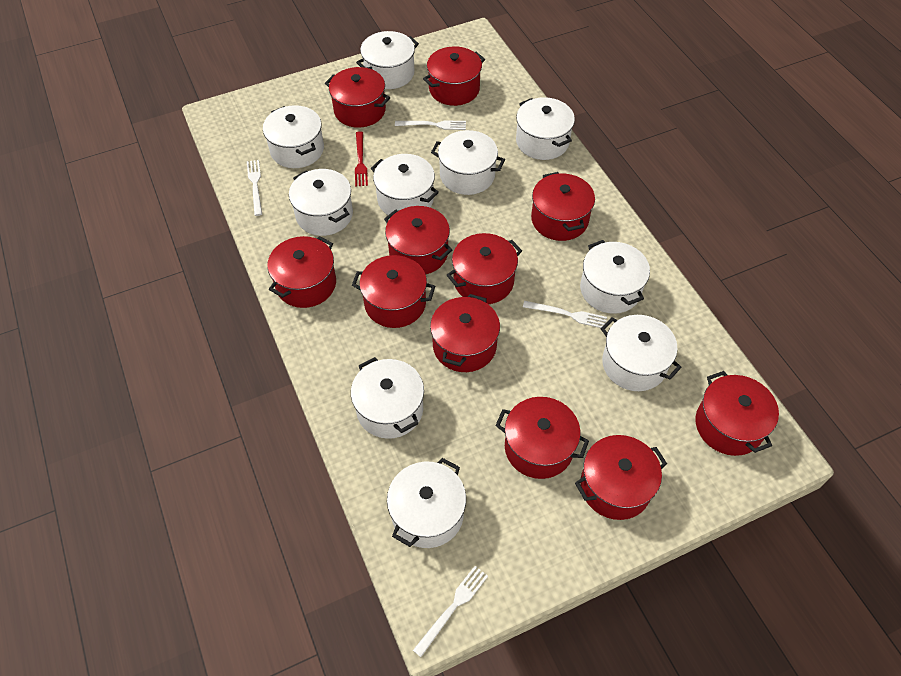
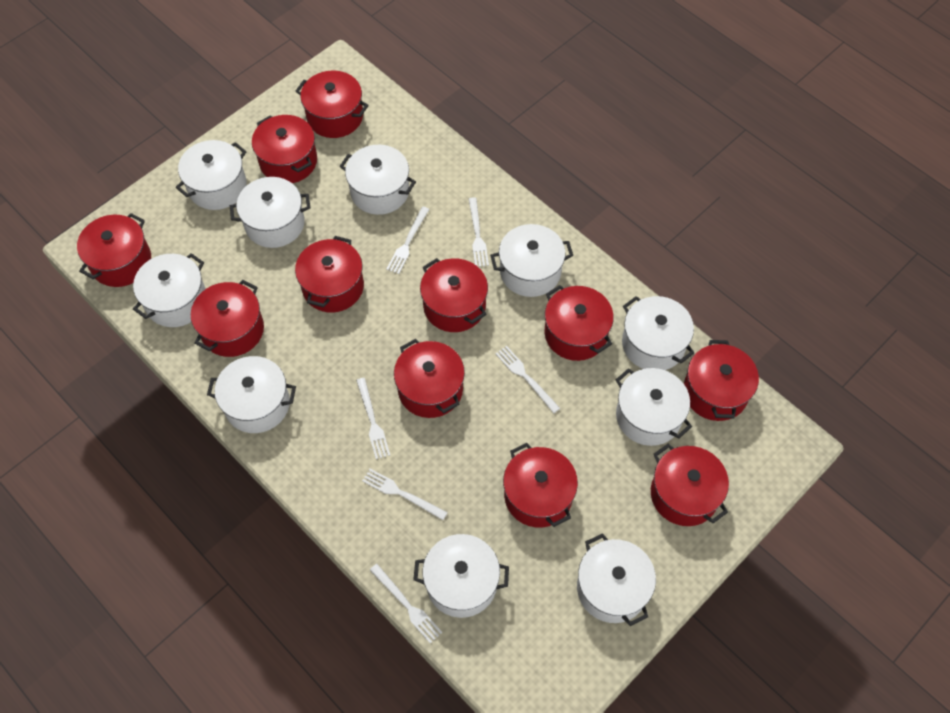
red fork: [355,131,368,186] = 1 -> none = 0
white fork: [247,160,262,216] [395,120,466,130] [413,566,488,657] [523,301,607,328] = 4 -> [356,378,390,459] [362,469,448,520] [370,564,442,643] [386,207,429,274] [469,197,489,267] [496,346,560,413] = 6

